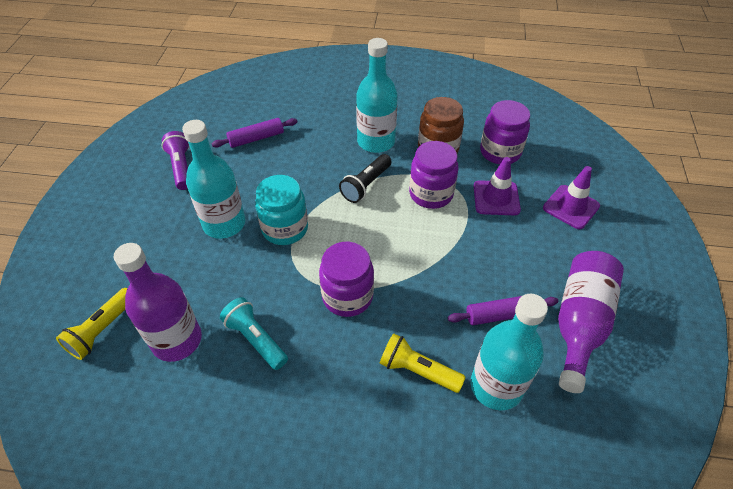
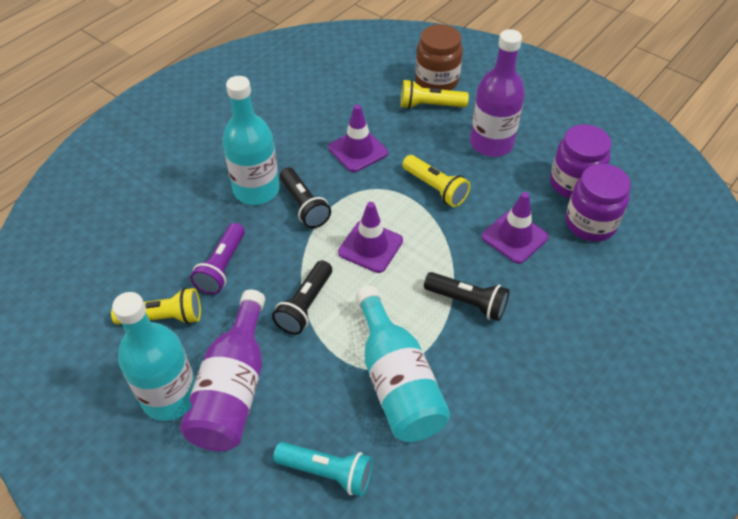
black flashlight: [339,154,392,203] = 1 -> [272,260,332,335] [280,167,331,228] [424,272,509,321] = 3
purple jar: [319,242,374,317] [409,141,458,209] [480,100,530,165] = 3 -> [550,124,611,199] [565,164,631,242] = 2
purple rolling pin: [212,118,297,148] [448,296,558,325] = 2 -> none = 0
purple traffic cone: [474,157,521,216] [543,166,600,229] = 2 -> [328,104,388,172] [338,202,403,273] [482,192,549,264] = 3
turquoise jar: [255,175,308,245] = 1 -> none = 0
yellow flashlight: [56,288,127,360] [380,333,466,393] = 2 -> [111,288,201,325] [401,79,469,109] [402,155,470,207] = 3

